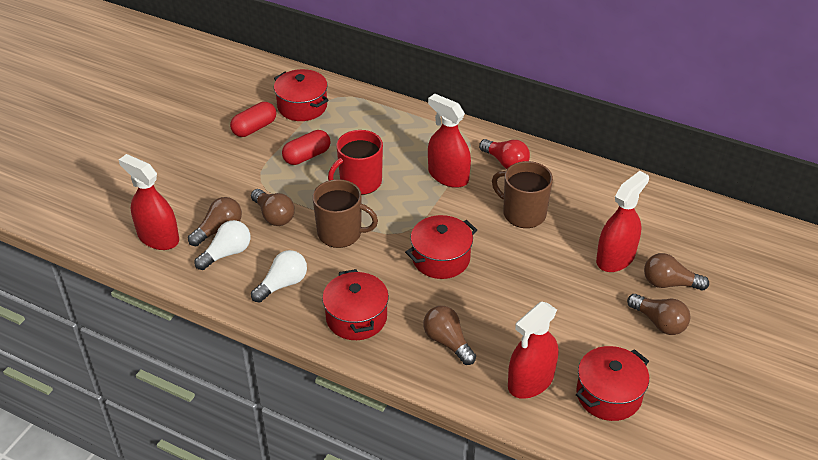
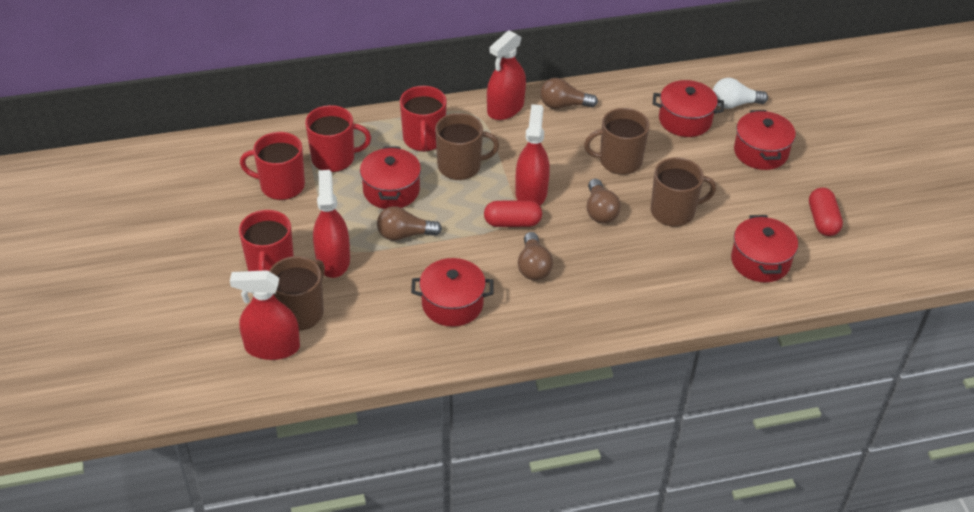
brown light bulb: [188,197,242,246] [251,189,295,226] [423,306,476,365] [627,294,690,335] [644,253,709,291] = 5 -> [377,206,442,241] [518,232,553,280] [540,78,598,109] [587,179,621,223] = 4
brown mug: [313,179,378,248] [492,161,553,228] = 2 -> [269,256,325,330] [435,113,499,180] [584,108,650,175] [650,158,716,227] = 4
red light bulb: [479,139,530,169] = 1 -> none = 0
red mug: [328,130,383,195] = 1 -> [239,210,294,271] [240,132,305,200] [305,105,371,172] [400,86,447,152] = 4
red pot: [274,69,329,121] [322,269,389,340] [405,215,477,279] [576,346,649,421] = 4 -> [360,147,421,209] [411,258,494,327] [653,80,724,137] [731,215,798,282] [734,110,796,170] = 5
white light bulb: [194,220,250,270] [251,250,307,303] = 2 -> [713,78,768,109] = 1

